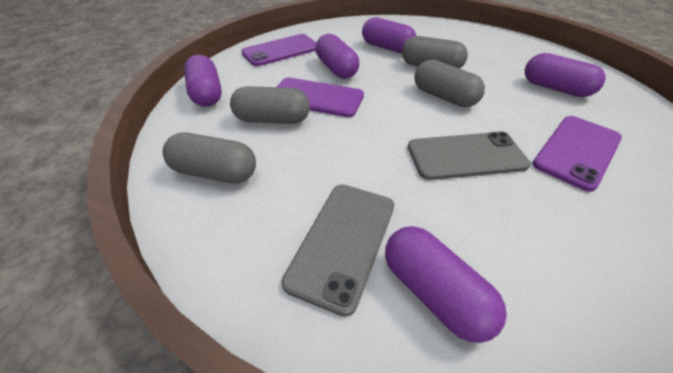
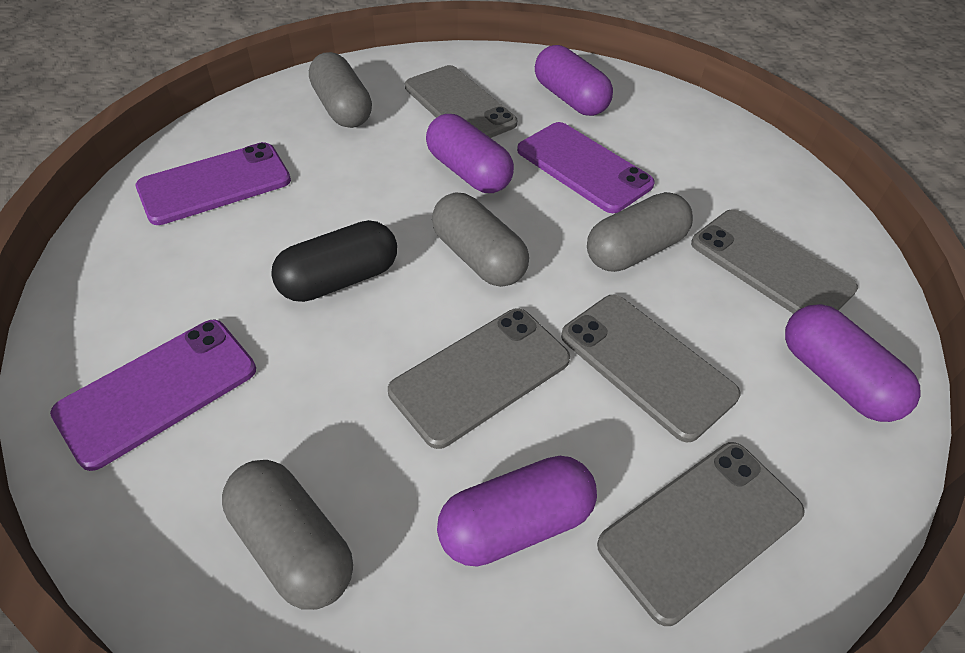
black capsule: none = 0 -> [271,220,397,302] = 1
grey phone: [282,184,394,317] [408,131,531,180] = 2 -> [388,308,570,449] [405,65,517,138] [561,295,741,442] [597,442,805,626] [691,209,858,314] = 5
purple capsule: [184,55,222,107] [315,34,359,79] [362,17,416,53] [385,226,507,343] [525,53,605,97] = 5 -> [426,114,514,193] [437,456,597,567] [535,45,613,116] [785,304,921,422] = 4

